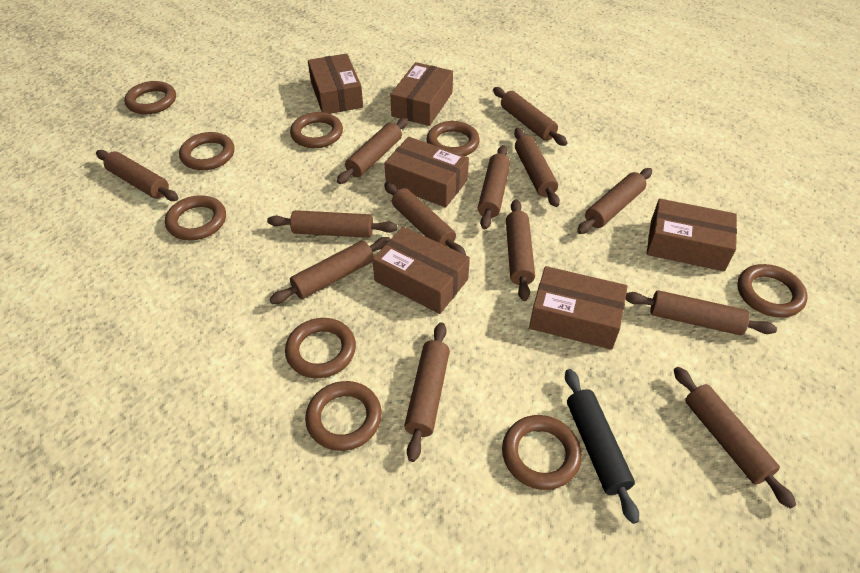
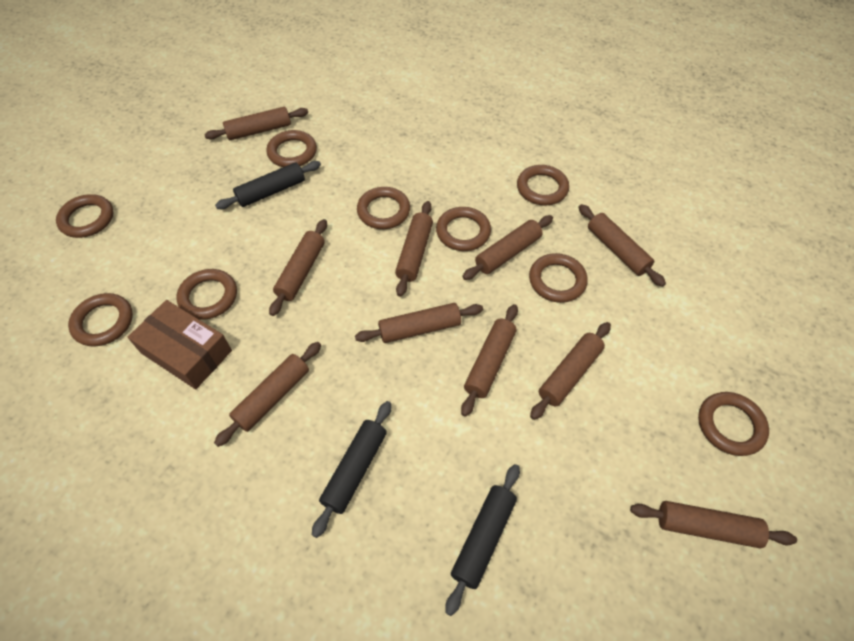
black rolling pin: [565,369,639,524] = 1 -> [215,161,321,209] [312,401,392,538] [445,464,520,616] = 3
brown box: [308,53,363,114] [372,226,470,314] [384,137,469,208] [390,62,453,126] [529,266,628,350] [647,199,737,271] = 6 -> [128,300,232,389] = 1
brown rolling pin: [96,150,178,201] [267,210,397,238] [269,237,390,304] [337,118,408,184] [384,182,466,255] [404,322,450,462] [478,145,510,229] [493,87,567,146] [506,199,535,301] [514,128,560,207] [577,168,652,234] [625,290,777,335] [674,367,796,509] = 13 -> [204,107,308,140] [214,342,321,447] [269,219,327,316] [355,303,483,343] [395,201,433,297] [461,304,518,417] [462,215,553,280] [530,322,611,420] [578,204,666,287] [630,501,797,548] = 10

